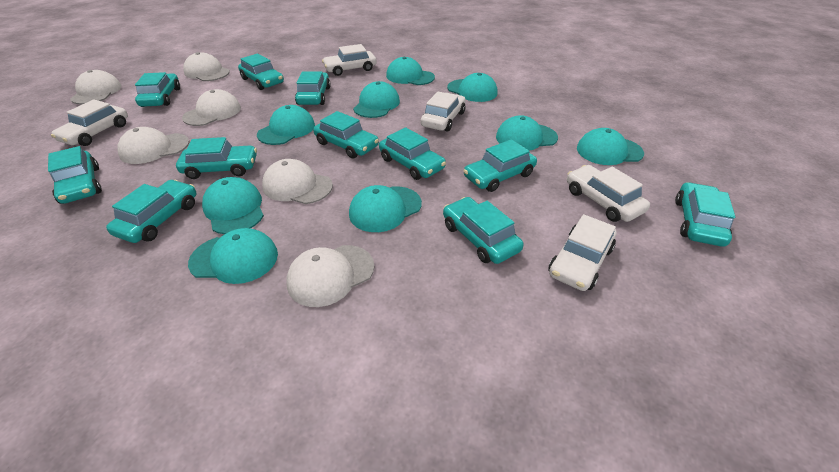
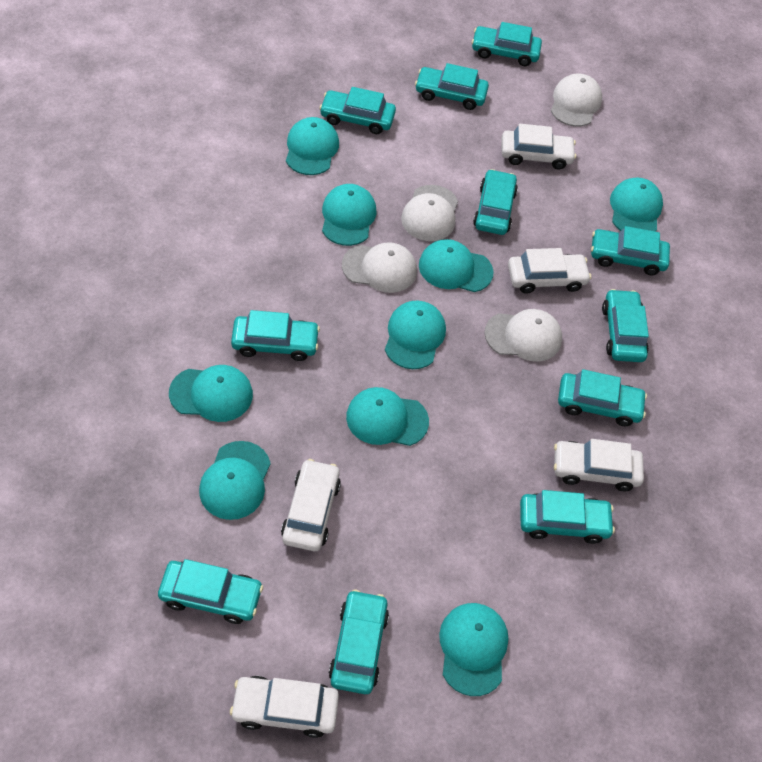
white cap: [70,70,121,104] [118,127,190,164] [182,89,241,126] [183,52,230,81] [262,159,333,204] [286,245,374,307] = 6 -> [342,242,417,293] [401,185,458,241] [484,309,562,362] [551,73,602,127] = 4

